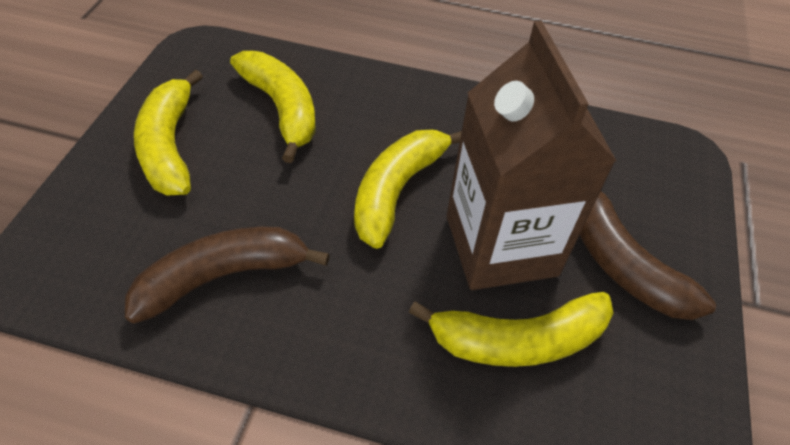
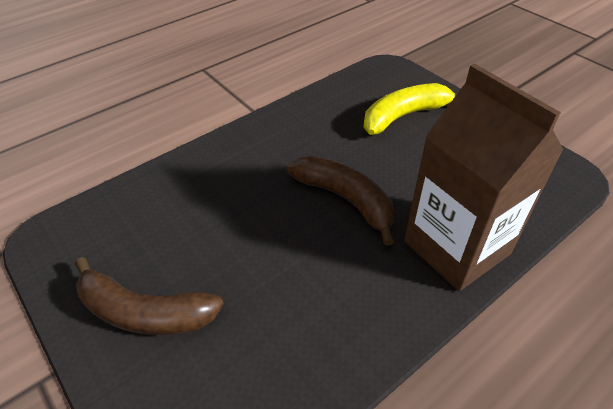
yellow banana: [134,69,203,196] [230,51,316,163] [354,129,462,249] [408,292,613,367] = 4 -> [363,83,457,135] = 1

